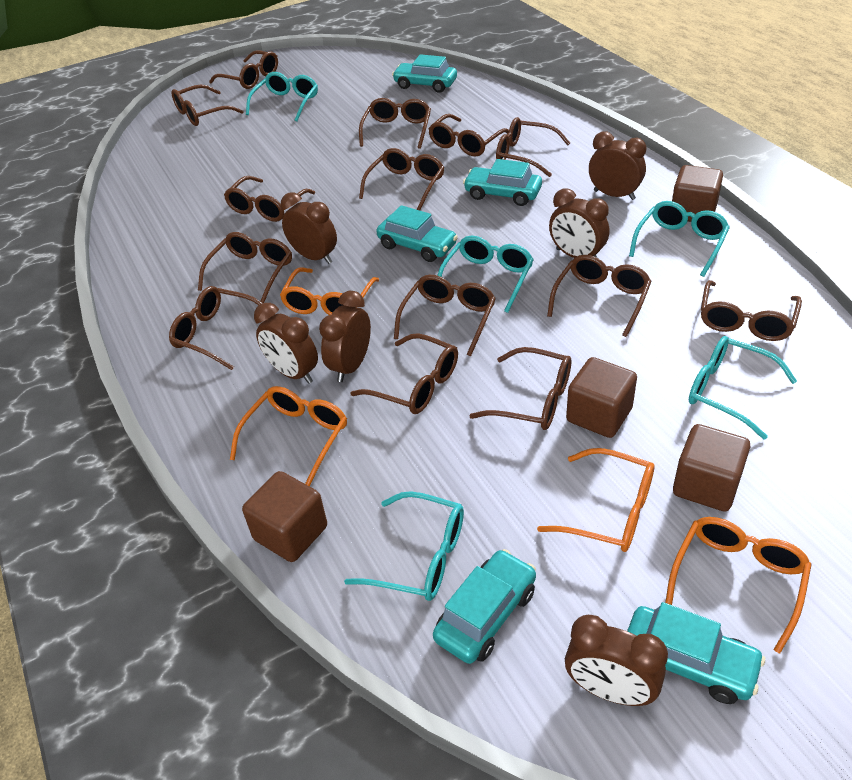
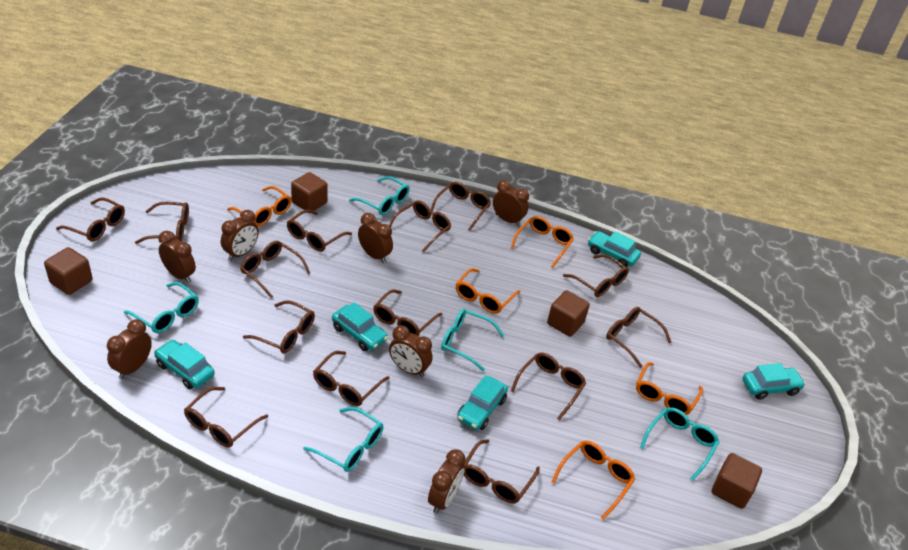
brown clock: [254,303,318,384] [281,192,337,264] [319,291,371,382] [549,188,609,258] [565,615,668,706] [589,132,647,200] = 6 -> [107,319,152,379] [158,231,196,283] [221,210,259,261] [358,213,393,263] [389,325,433,377] [428,449,466,514] [493,180,529,226] = 7
orange glasses: [230,386,347,486] [280,268,379,315] [537,448,655,552] [665,517,812,654] = 4 -> [227,186,291,226] [456,268,520,314] [511,216,574,268] [552,441,635,520] [636,362,703,415] = 5

